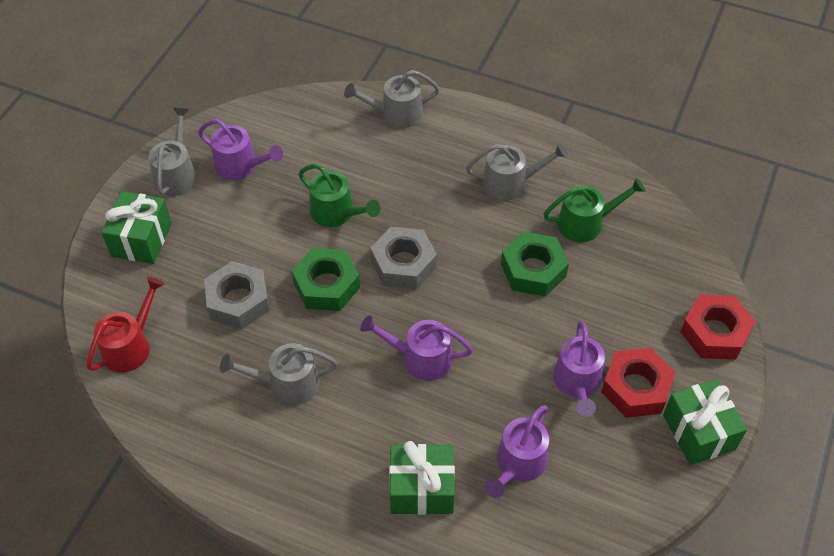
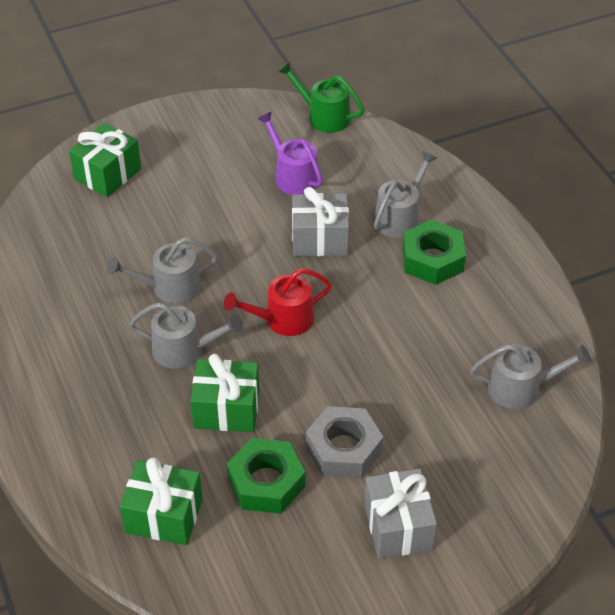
green watering can: [299,164,380,227] [544,178,646,242] = 2 -> [278,61,364,133] = 1
grey gift: none = 0 -> [292,187,349,256] [364,468,437,559] = 2
grey nut: [204,261,270,329] [370,227,437,289] = 2 -> [306,406,383,479] = 1
purple watering can: [198,119,283,180] [360,315,473,381] [485,405,549,498] [553,321,605,417] = 4 -> [257,111,323,195] = 1
red nut: [601,348,676,418] [680,295,756,359] = 2 -> none = 0

